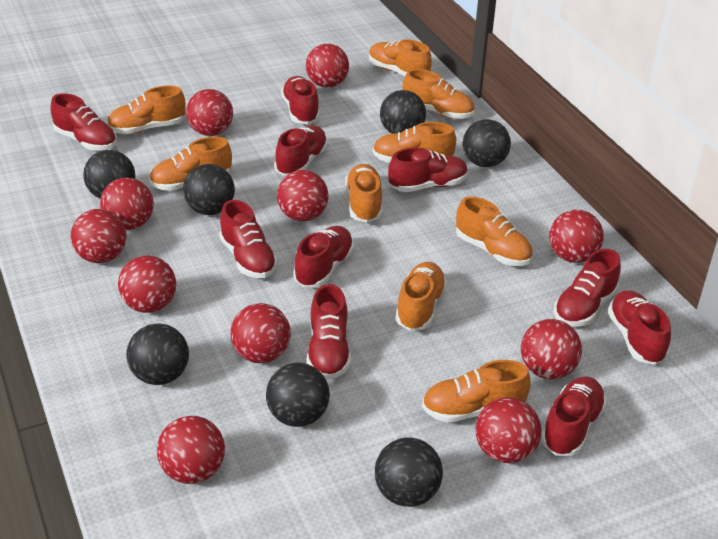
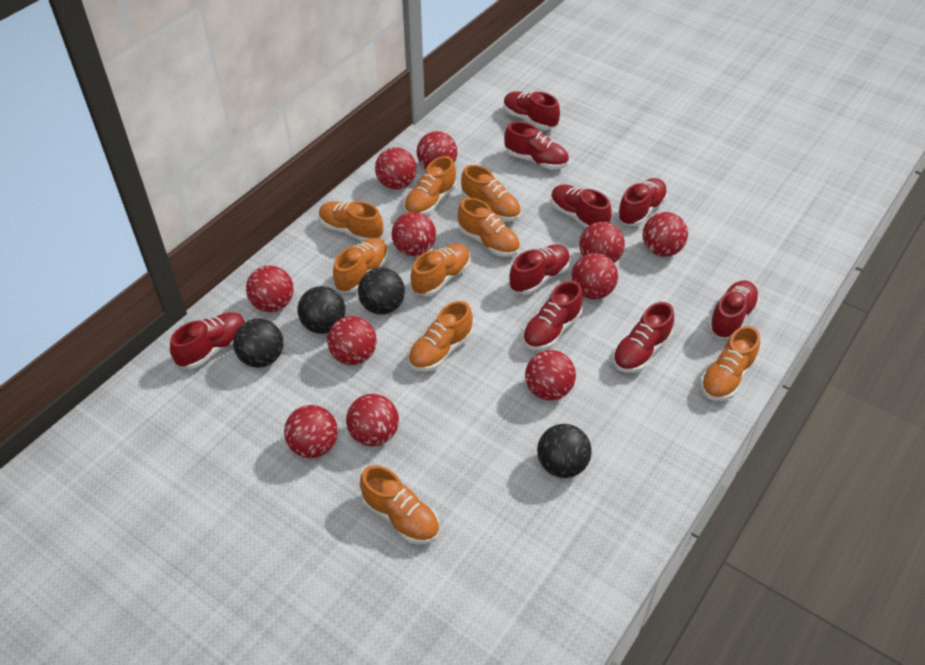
black ball: [83,150,135,199] [126,323,189,385] [183,164,235,215] [266,363,330,427] [375,437,443,507] [380,90,426,134] [463,119,511,167] = 7 -> [233,318,283,368] [297,286,346,334] [358,268,405,315] [537,424,592,478] = 4
red shoe: [50,93,117,151] [219,200,278,278] [274,125,328,176] [281,76,320,124] [293,226,354,287] [307,284,351,380] [388,148,468,192] [541,376,607,456] [554,249,621,327] [608,290,671,365] = 10 -> [170,312,246,369] [504,91,560,130] [504,122,569,169] [509,244,570,295] [522,281,583,350] [551,184,612,228] [612,302,674,373] [617,178,668,226] [708,280,760,339] = 9

